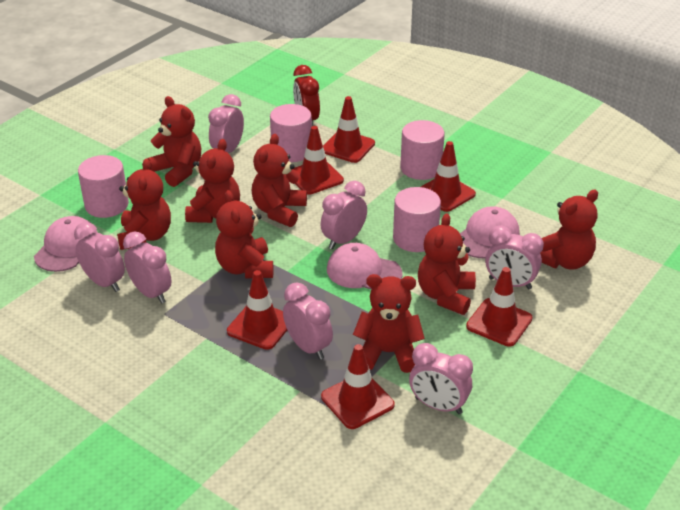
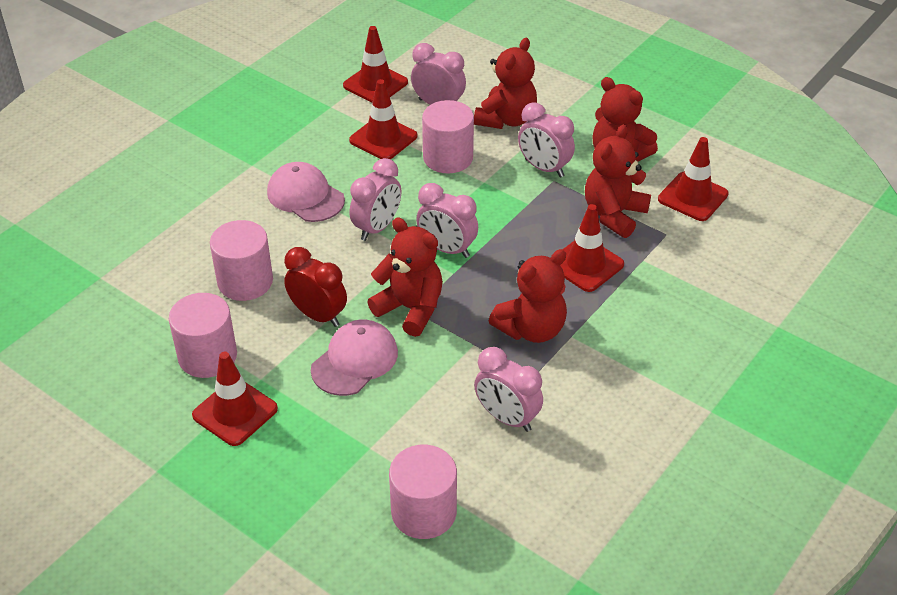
pink cap: [34,216,98,272] [327,243,403,289] [460,206,520,258] = 3 -> [267,162,345,222] [311,320,398,396] = 2
pink clock: [74,222,125,292] [123,231,171,304] [208,94,244,153] [283,282,333,360] [321,181,367,249] [409,343,473,414] [485,225,544,289] = 7 -> [350,158,401,241] [411,43,466,105] [416,183,478,258] [474,347,543,432] [518,102,575,178] = 5
red teddy bear: [117,158,171,250] [147,96,201,187] [185,139,240,223] [215,190,273,279] [252,134,307,227] [353,274,425,373] [418,213,476,315] [540,190,598,270] = 8 -> [367,217,443,337] [474,38,537,129] [489,249,567,343] [585,124,651,238] [592,77,658,162] = 5
red traffic cone: [227,270,287,350] [294,126,344,195] [321,344,395,429] [323,96,375,163] [421,141,476,212] [466,267,533,347] = 6 -> [192,352,278,446] [343,26,408,103] [349,79,418,159] [560,204,624,292] [658,137,729,221] = 5

